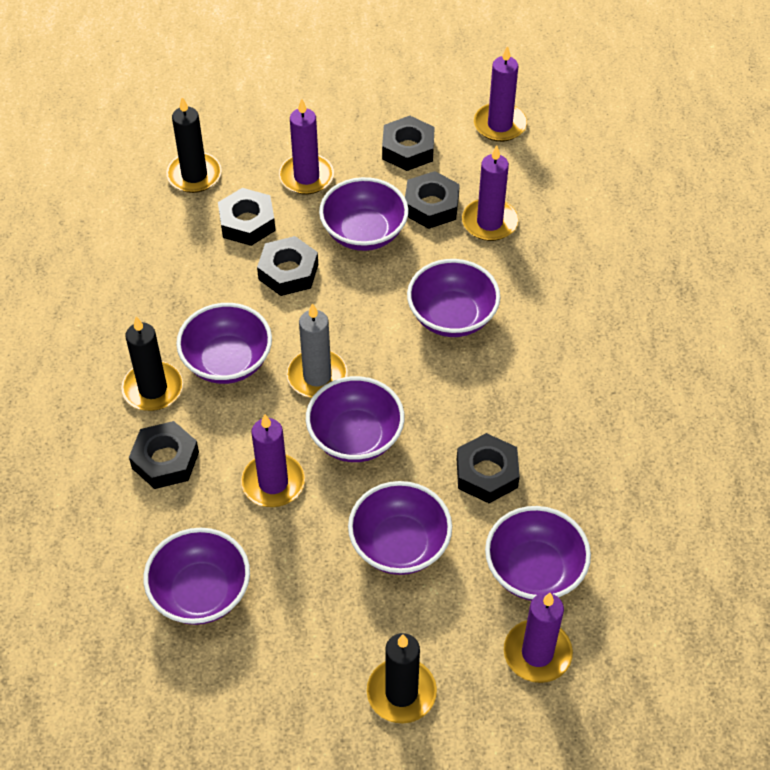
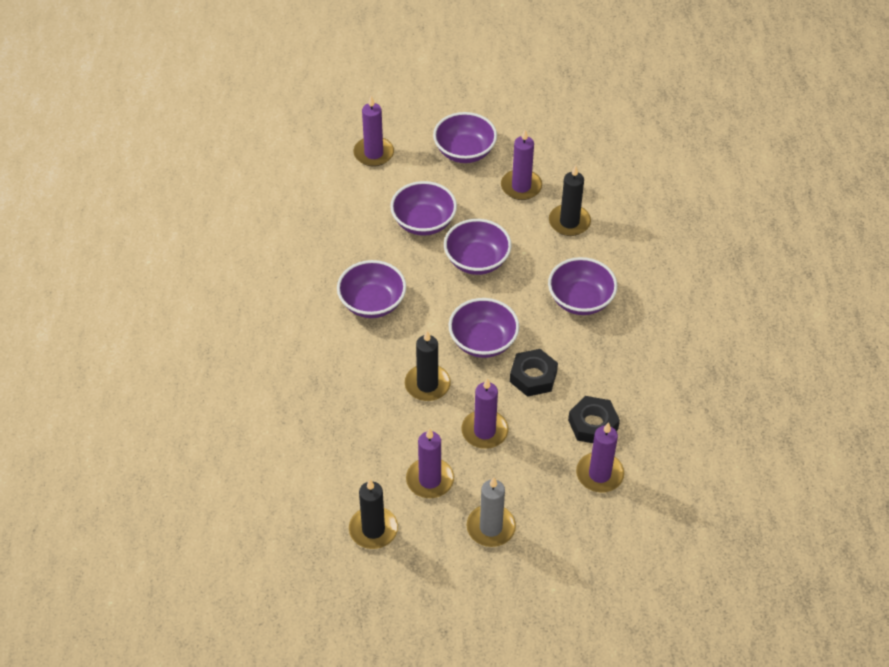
black nut: [129,421,199,489] [218,188,276,246] [257,236,318,296] [382,116,435,171] [405,171,460,229] [457,433,520,503] = 6 -> [510,349,558,397] [568,396,620,443] = 2
purple bowl: [143,528,250,625] [176,303,272,384] [306,376,405,462] [319,177,409,251] [348,481,452,575] [407,259,500,337] [485,506,591,601] = 7 -> [337,260,406,318] [390,181,457,236] [433,112,497,163] [444,219,512,275] [449,298,519,358] [548,257,617,315] = 6

